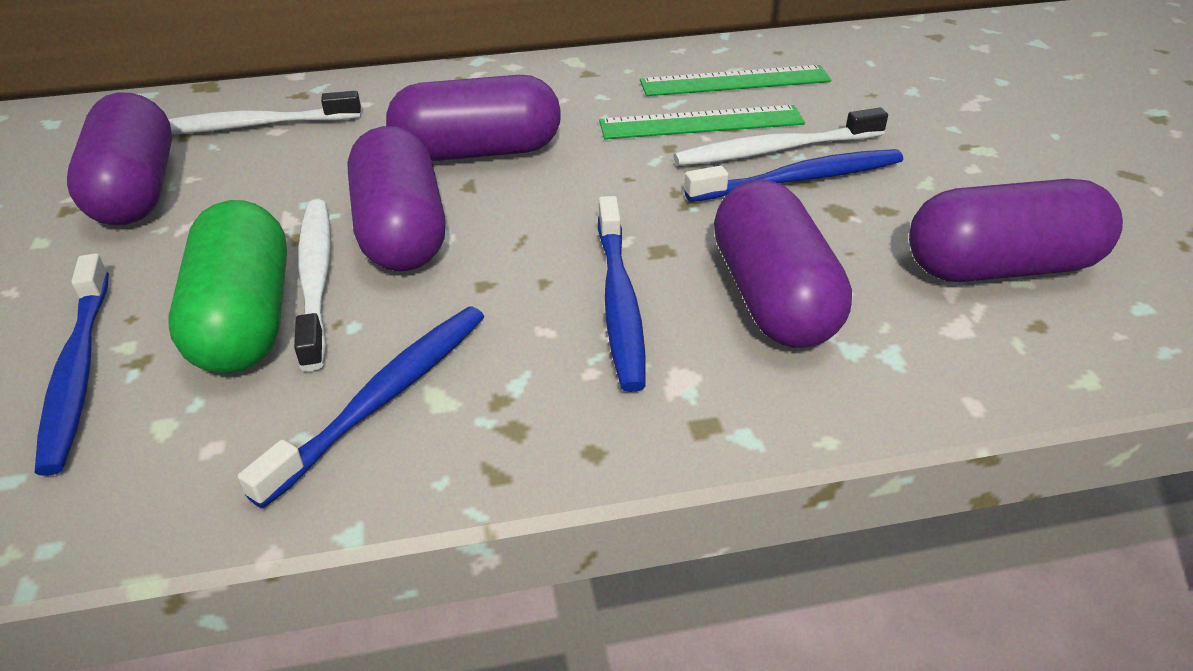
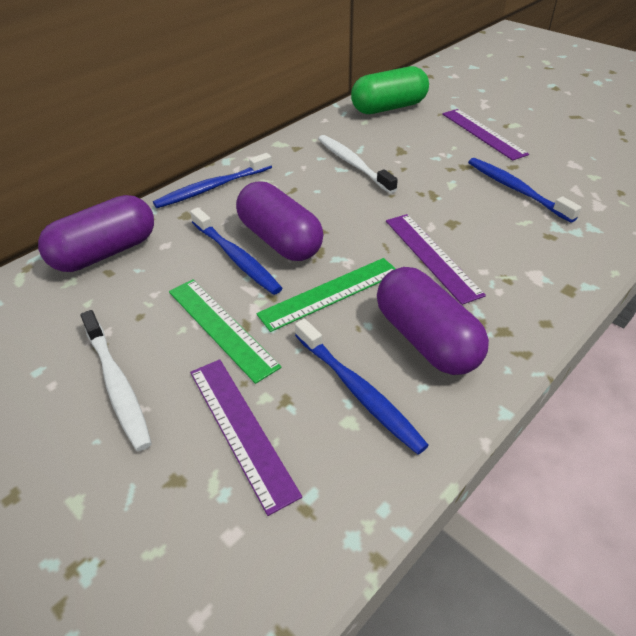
purple capsule: [67,92,172,225] [347,126,446,271] [386,75,561,161] [714,180,852,348] [909,179,1123,282] = 5 -> [38,195,154,272] [236,181,323,261] [377,267,489,375] = 3
purple ruler: none = 0 -> [190,359,302,516] [386,214,486,305] [442,109,529,161] = 3
white toothbrush: [168,91,361,135] [294,199,331,371] [674,108,888,166] = 3 -> [80,310,152,451] [318,135,398,194] = 2

